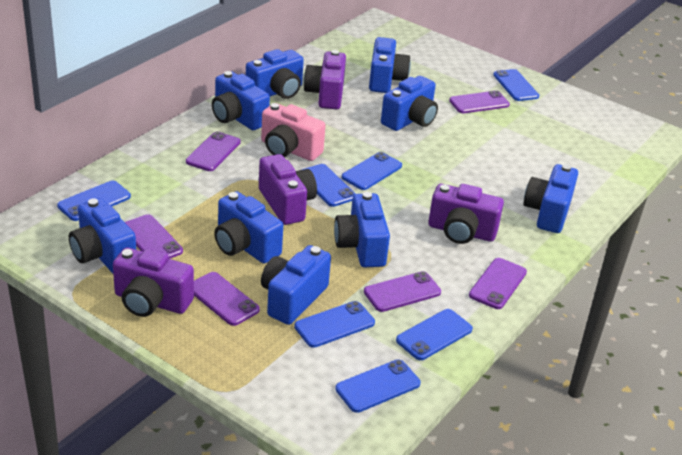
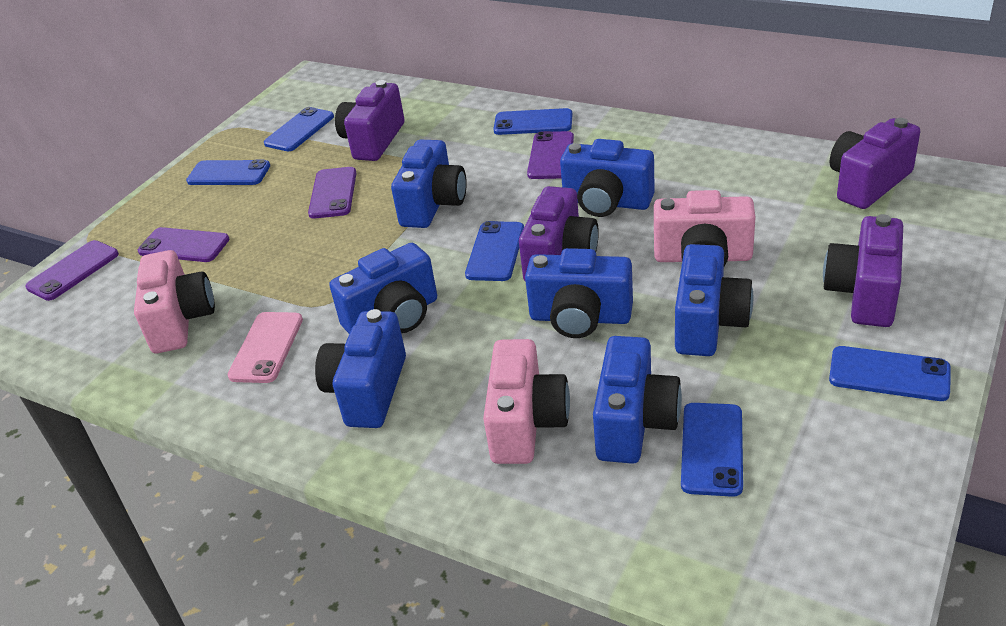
blue camera: [69,198,136,273] [212,71,270,130] [214,191,283,263] [246,49,304,99] [261,245,331,325] [334,192,390,267] [369,37,411,93] [381,76,438,131] [523,164,578,233] = 9 -> [315,309,406,428] [329,243,437,334] [391,140,467,228] [525,248,633,338] [560,139,655,217] [593,336,682,464] [675,244,753,356] = 7
blue phone: [57,181,131,221] [294,301,375,348] [302,164,355,207] [335,359,421,413] [342,152,402,190] [396,309,473,360] [493,69,539,101] = 7 -> [186,160,270,185] [264,107,334,151] [465,221,524,281] [493,108,572,135] [681,403,743,497] [829,346,950,401] = 6
pink camera: [261,103,326,161] = 1 -> [134,250,215,353] [483,339,570,464] [654,190,755,266] = 3
pink phone: none = 0 -> [228,312,303,383] = 1
purple phone: [125,214,183,259] [186,131,240,171] [194,272,260,326] [364,271,441,312] [449,90,510,113] [469,258,527,309] = 6 -> [25,240,119,301] [138,227,230,262] [308,167,356,219] [527,131,574,179] = 4

